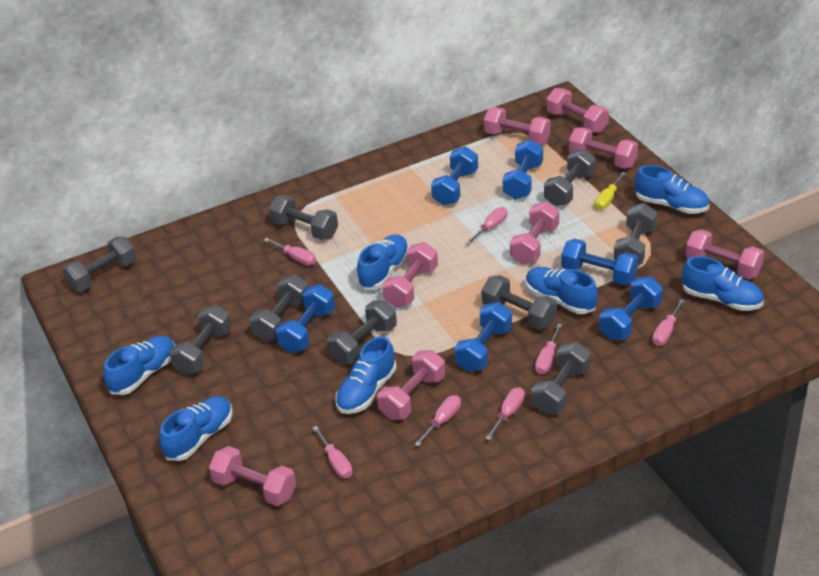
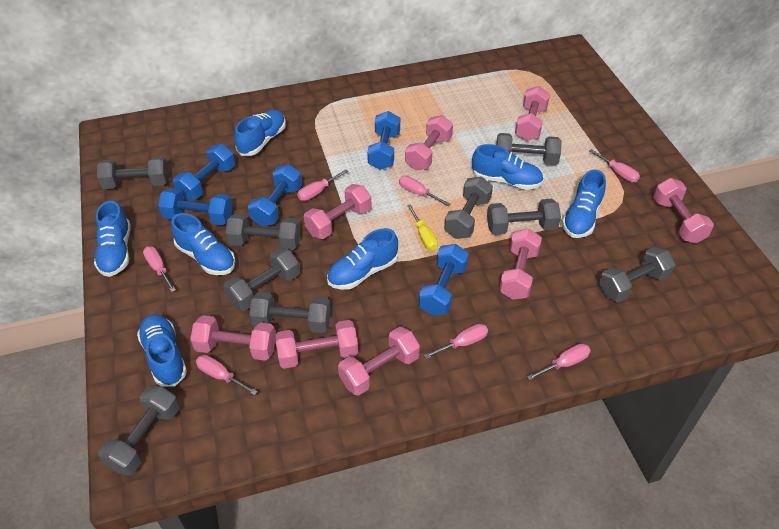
blue dumbbell: [276,284,335,353] [431,146,478,206] [454,302,512,372] [502,140,543,199] [561,239,638,285] [599,276,663,340] = 6 -> [158,188,233,225] [173,144,235,200] [248,164,302,226] [367,111,400,170] [419,244,469,315] = 5

